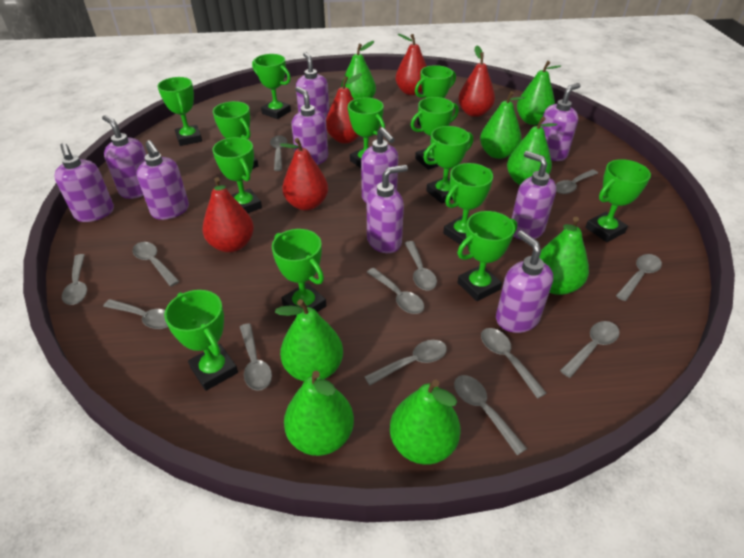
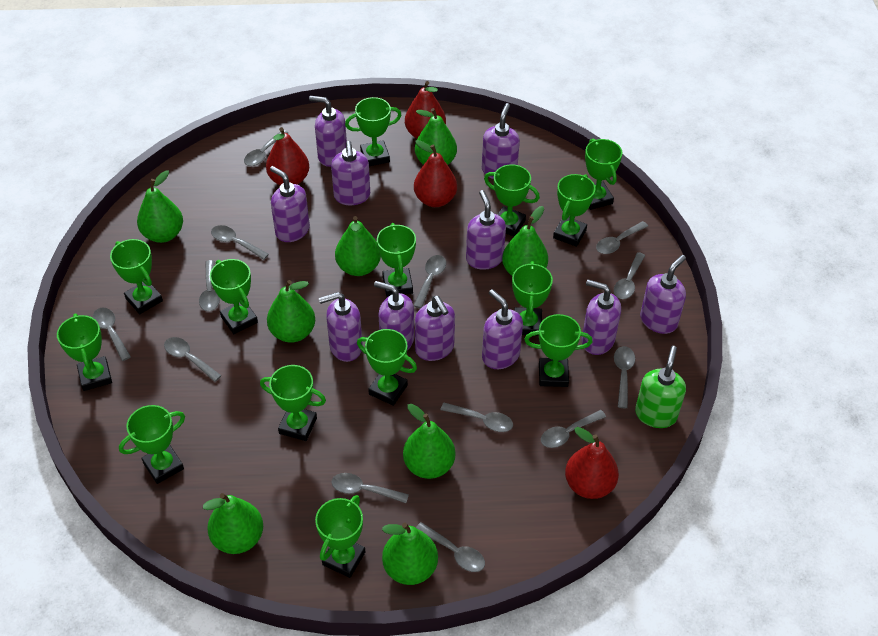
green soap dispenser: none = 0 -> [635,346,686,428] = 1
green trophy: [157,77,202,146] [164,290,238,391] [213,101,258,169] [213,137,262,213] [252,54,291,119] [272,229,326,317] [348,97,385,168] [411,97,459,170] [415,65,456,126] [423,126,473,204] [443,163,493,245] [457,211,517,301] [585,159,651,242] = 13 -> [57,314,112,391] [110,239,163,314] [119,405,185,484] [210,259,258,334] [260,365,326,441] [315,495,365,578] [345,97,401,166] [357,329,417,406] [377,223,416,297] [484,164,540,237] [512,261,553,336] [524,314,592,387] [553,174,595,247] [585,139,622,210] = 14
purple soap dispenser: [54,143,114,222] [102,115,146,199] [137,140,189,220] [291,87,328,165] [296,52,329,119] [361,127,398,203] [367,165,408,253] [496,231,553,333] [512,151,556,240] [541,83,581,161] = 10 -> [270,166,310,242] [309,96,347,167] [319,292,363,362] [331,141,370,205] [374,281,414,351] [415,296,455,361] [466,190,506,270] [482,103,520,179] [482,289,523,369] [582,280,621,355] [640,255,686,334] = 11
red pear: [203,177,254,252] [280,138,328,211] [326,73,362,144] [396,34,427,95] [458,45,495,117] = 5 -> [266,127,309,185] [405,81,446,139] [414,140,457,207] [565,427,619,499] = 4

